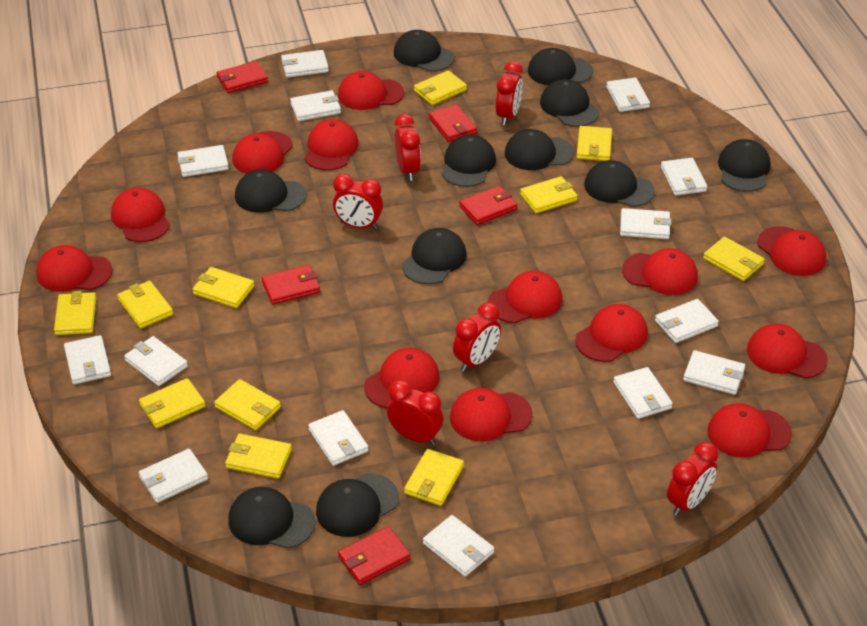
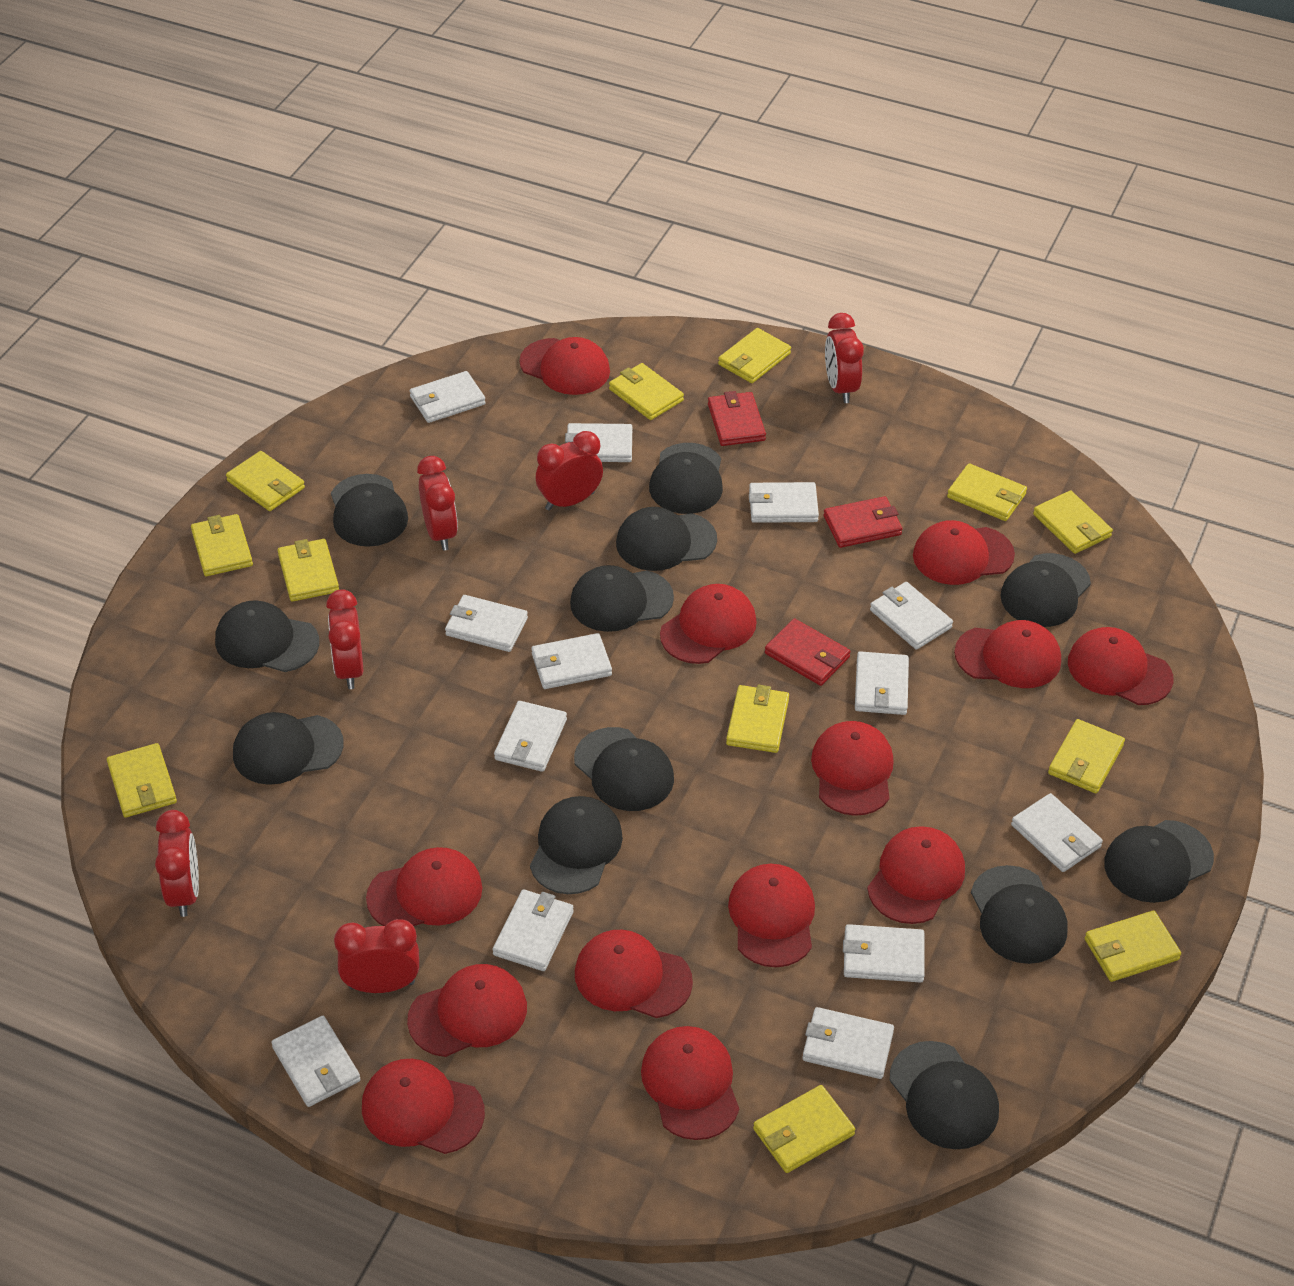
black cap: [229,487,315,549] [235,170,306,213] [316,473,399,537] [394,30,455,72] [402,228,467,284] [442,135,496,187] [505,129,574,170] [528,48,593,85] [540,79,599,127] [584,160,655,207] [718,139,771,192] = 11 -> [215,600,319,672] [233,712,344,785] [331,474,408,547] [530,796,623,894] [570,565,674,632] [574,727,674,811] [616,507,717,571] [649,443,723,514] [889,1041,999,1149] [971,865,1067,964] [1000,553,1091,627] [1104,820,1214,903] = 12
red wallet: [217,61,268,93] [262,265,320,305] [338,526,410,585] [429,104,477,142] [459,186,517,225] = 5 -> [708,391,766,446] [765,618,851,686] [823,496,902,548] = 3
white wallet: [64,335,111,385] [124,336,188,386] [139,449,208,503] [177,145,229,177] [281,50,329,78] [290,90,341,121] [308,410,368,466] [423,515,494,577] [606,77,650,112] [613,367,673,419] [620,208,672,239] [655,299,719,343] [661,158,707,196] [683,350,745,395] = 14 -> [271,1016,360,1107] [410,371,486,423] [445,595,528,652] [493,889,574,971] [494,701,567,772] [531,633,612,689] [565,423,632,462] [749,482,819,523] [802,1007,894,1079] [843,924,925,983] [855,651,909,715] [870,582,953,650] [1011,793,1103,872] = 13
yellow wallet: [54,291,96,335] [117,281,173,329] [139,378,205,428] [192,267,254,308] [214,379,281,430] [225,434,292,479] [404,449,464,506] [414,70,467,105] [520,176,578,213] [576,126,612,161] [703,237,765,281] = 11 -> [107,743,177,818] [191,514,253,576] [226,451,305,511] [278,539,339,602] [609,363,684,420] [718,328,791,383] [726,685,789,753] [753,1085,855,1173] [947,463,1027,521] [1033,490,1113,554] [1048,719,1125,793] [1085,911,1181,982] = 12

